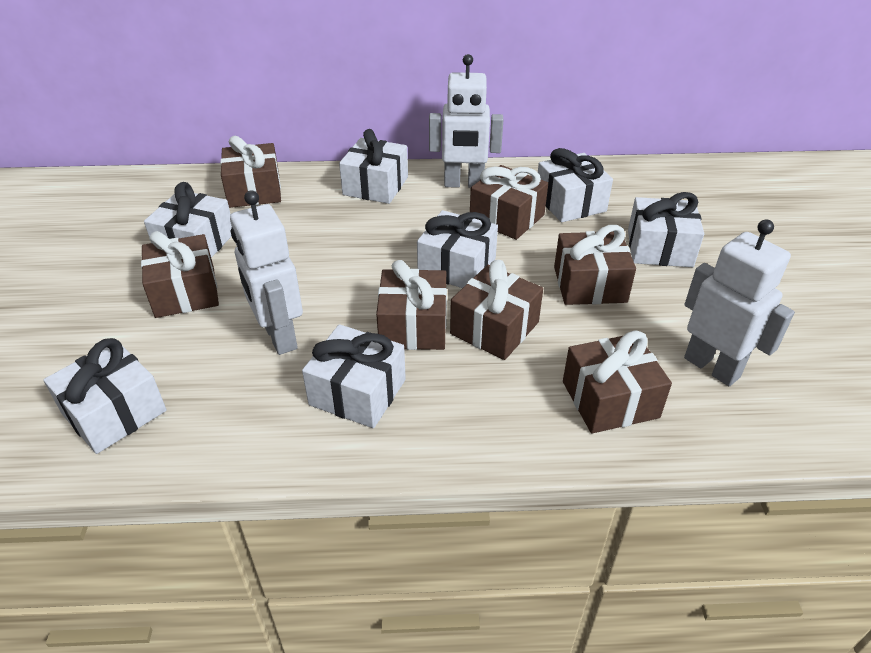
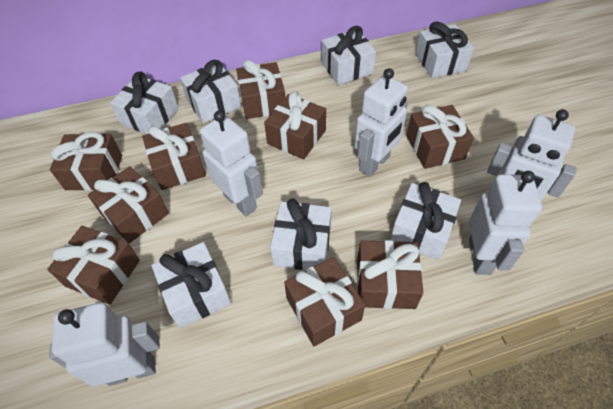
brown gift: [141,231,219,318] [220,136,281,208] [376,260,447,350] [450,260,543,360] [470,165,548,240] [554,225,636,305] [563,331,672,433] = 7 -> [47,226,140,305] [50,132,122,191] [88,166,169,243] [142,123,206,190] [236,60,285,119] [264,91,326,160] [284,257,365,346] [357,240,423,309] [406,105,474,169] = 9
white robot: [230,190,303,355] [429,54,503,188] [684,219,795,386] = 3 -> [49,303,160,386] [200,111,263,216] [355,68,408,177] [469,171,542,275] [487,109,577,200] = 5

